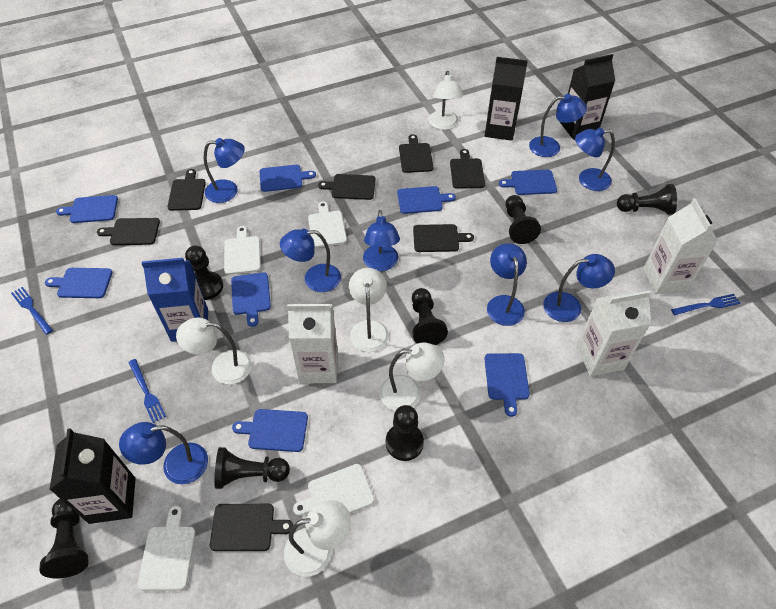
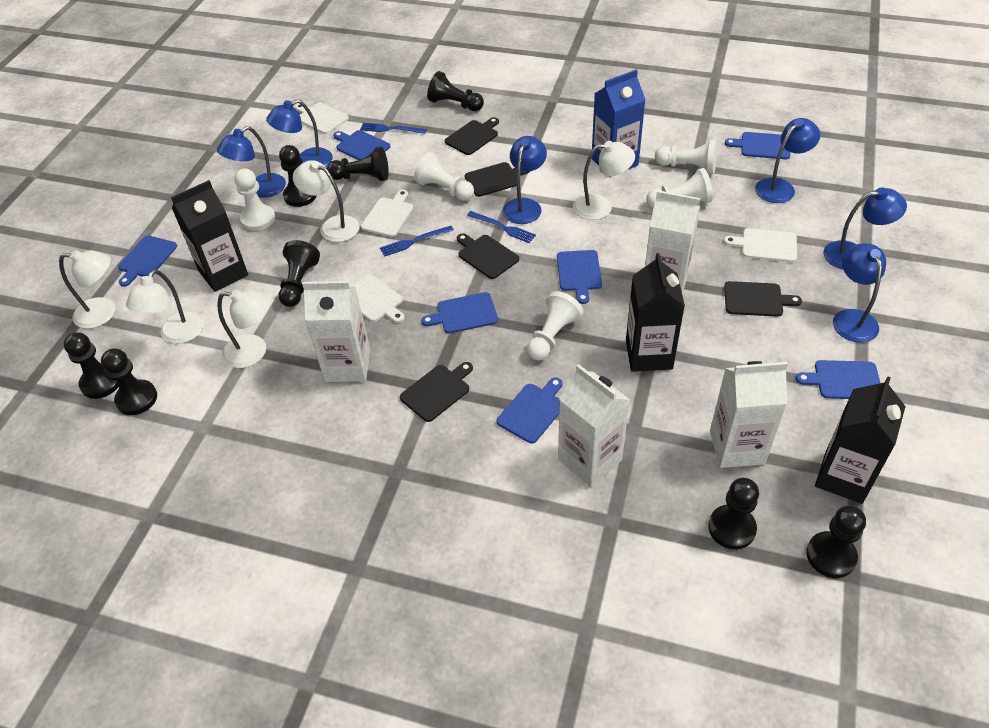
black cutting board: [97,218,160,245] [167,169,206,211] [210,504,293,551] [318,174,375,200] [399,134,433,173] [413,224,474,252] [450,149,485,189] = 7 -> [400,362,473,422] [445,117,499,155] [457,233,519,279] [465,162,530,197] [724,281,802,317] = 5
black pawn: [39,499,88,578] [185,246,223,300] [214,447,290,489] [386,405,424,461] [412,288,448,345] [505,195,541,244] [617,184,677,215] = 7 -> [64,332,118,399] [101,348,157,415] [279,145,317,207] [279,240,320,307] [327,147,389,181] [427,71,484,111] [708,478,759,550] [806,505,866,578] = 8
blue cutting board: [45,268,113,298] [56,195,118,223] [231,272,271,327] [232,409,308,452] [259,165,316,192] [397,186,456,214] [485,353,530,417] [499,170,557,195] = 8 -> [118,235,177,287] [333,130,390,160] [421,292,498,334] [497,377,562,443] [557,250,602,304] [725,132,790,159] [796,360,880,399] = 7
blue lamp: [119,422,208,484] [204,138,245,203] [280,229,341,292] [363,210,400,271] [487,243,527,326] [529,94,587,157] [543,254,615,322] [575,127,615,191] = 8 -> [217,126,286,198] [266,99,333,167] [503,136,547,224] [755,118,820,203] [823,187,907,269] [833,244,886,342] = 6
white carton: [287,304,338,383] [577,290,651,376] [644,198,718,294] = 3 -> [302,281,370,382] [558,364,630,487] [645,190,700,294] [710,361,788,468] = 4
white pawn: none = 0 -> [235,168,275,231] [414,152,474,201] [527,291,583,360] [646,168,713,209] [655,140,717,174] = 5

